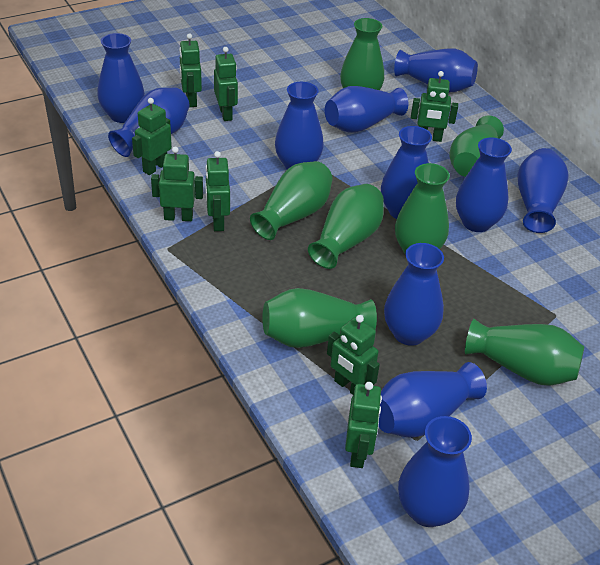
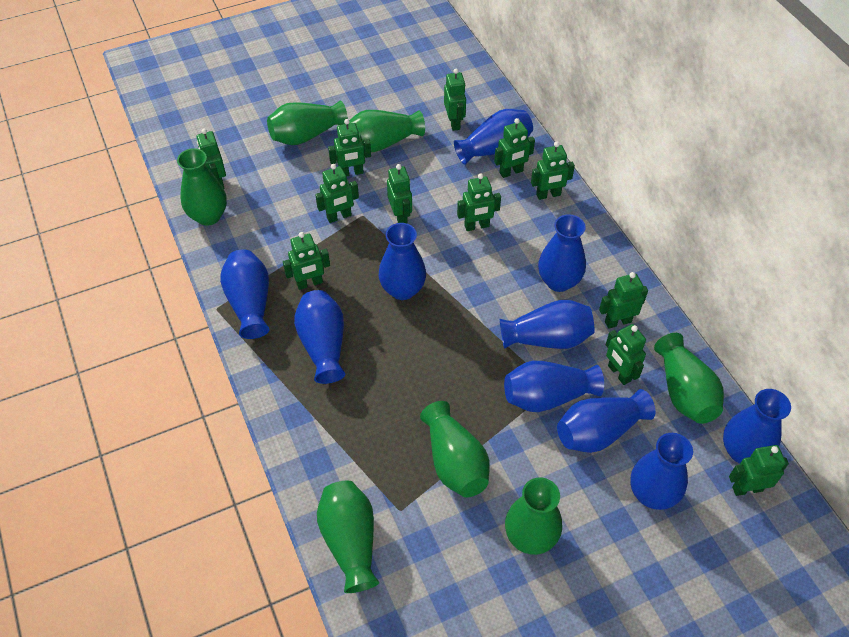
blue vase: [97,33,145,123] [108,87,190,157] [275,82,324,169] [325,86,408,133] [378,362,487,438] [381,126,432,219] [384,243,444,346] [394,49,478,92] [398,416,472,527] [456,137,512,232] [517,148,569,233] = 11 -> [220,249,270,339] [294,290,345,384] [379,223,426,300] [454,109,533,165] [500,300,594,349] [504,360,604,412] [538,214,586,292] [557,389,656,453] [630,433,693,510] [723,389,791,464] = 10
green robot: [132,98,172,175] [151,147,203,221] [179,33,202,107] [205,151,230,231] [214,47,238,121] [327,315,380,395] [345,382,382,468] [411,71,458,142] = 8 -> [197,129,226,189] [283,232,330,290] [315,164,359,223] [328,119,371,177] [387,164,412,224] [444,69,466,131] [457,173,501,231] [494,118,535,178] [531,142,575,200] [599,272,648,329] [606,324,646,385] [729,445,789,496] = 12

